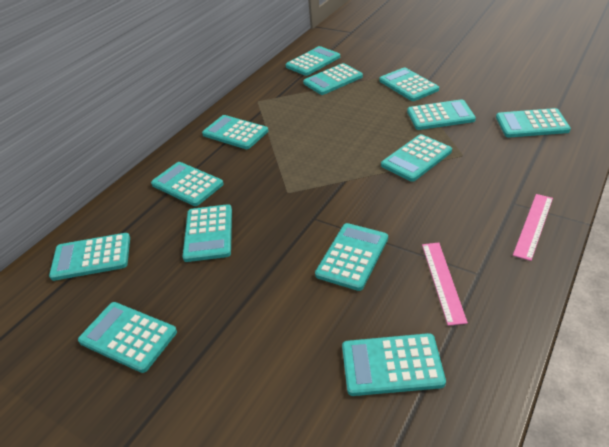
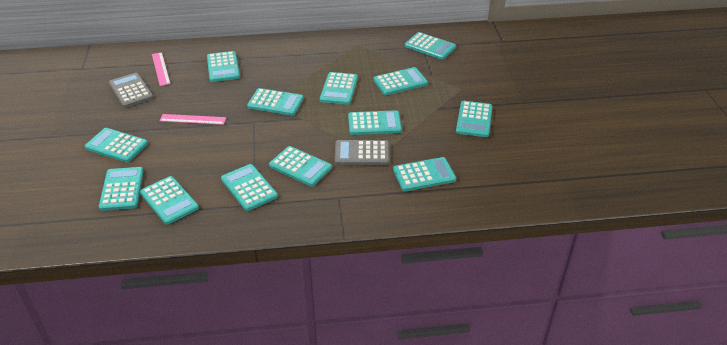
grey calculator: none = 0 -> [109,73,153,108] [334,140,390,165] = 2

